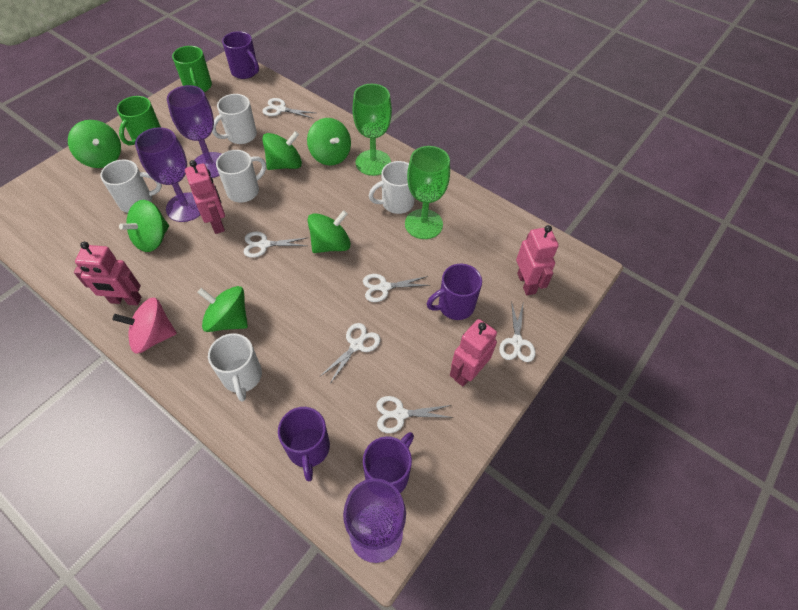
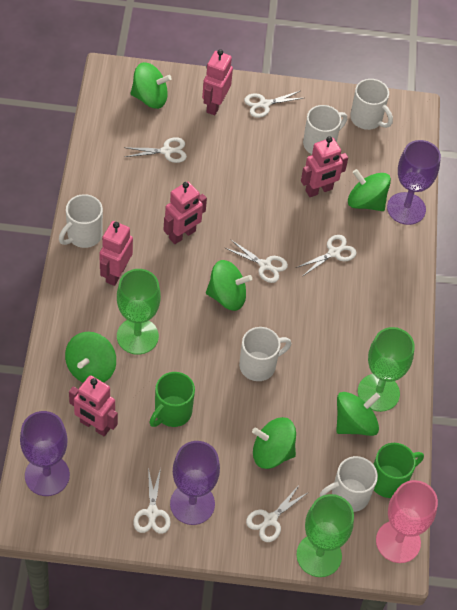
green goblet: [352,84,392,176] [405,146,450,239] = 2 -> [117,269,161,355] [296,494,354,577] [358,327,415,412] = 3
pink goblet: none = 0 -> [376,480,438,563] = 1
pink robot: [74,242,141,305] [185,160,225,234] [450,319,497,386] [516,225,559,295] = 4 -> [69,375,118,436] [99,221,133,286] [163,182,207,244] [202,49,233,115] [301,136,348,197] = 5
pink spinning top: [112,297,177,354] = 1 -> none = 0
purple mug: [222,31,259,79] [278,407,330,481] [363,432,414,493] [427,264,482,320] = 4 -> none = 0

